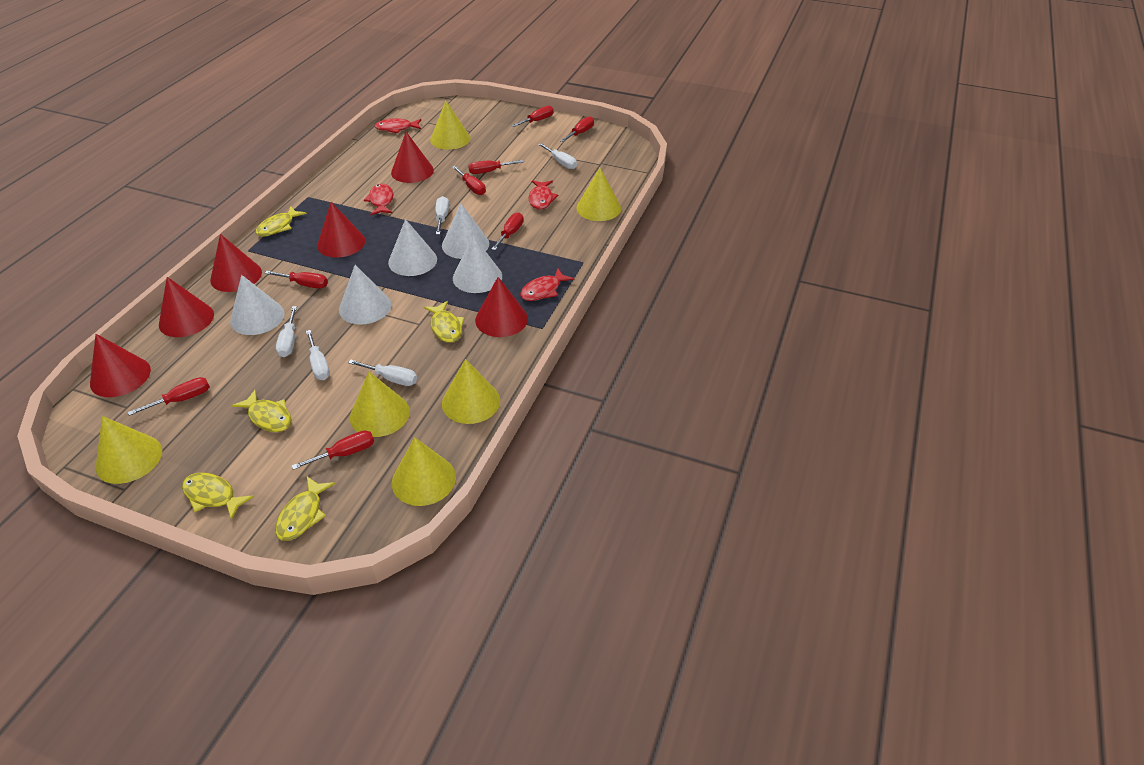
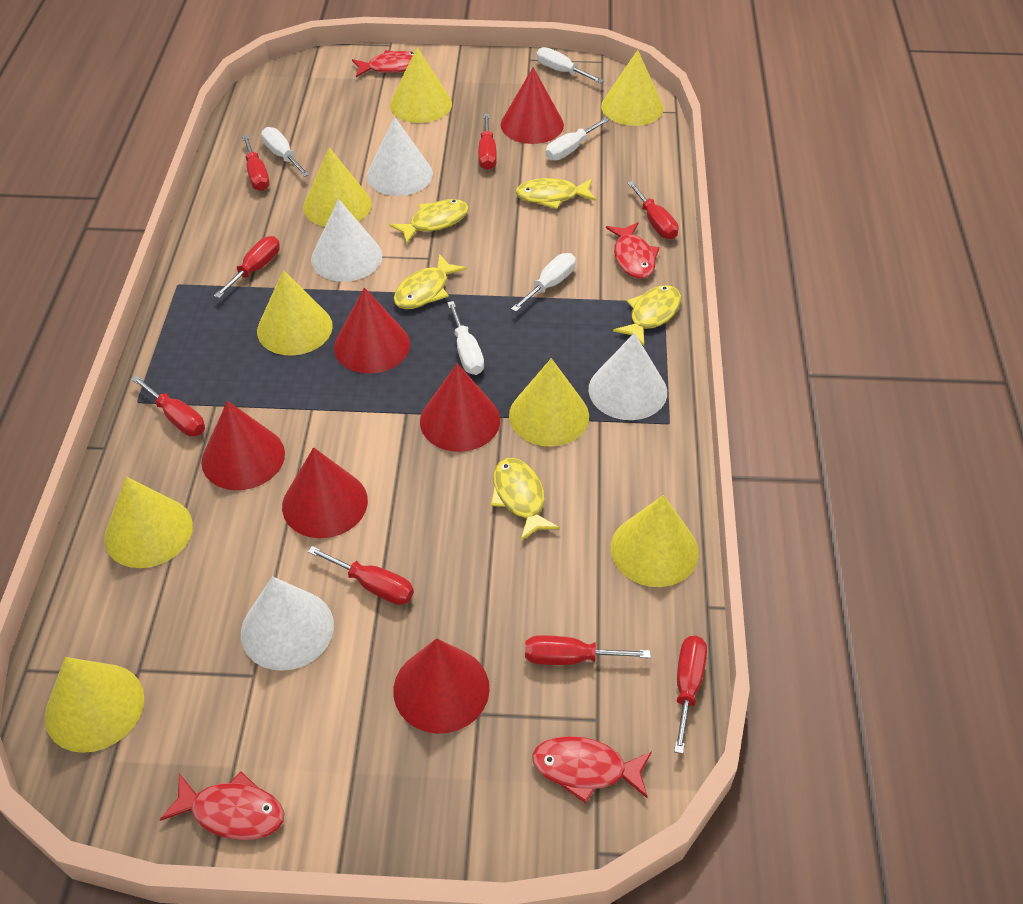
white cone: [230,275,284,335] [339,265,391,324] [388,219,437,276] [442,203,489,259] [453,235,502,293] = 5 -> [241,576,334,671] [311,199,382,282] [367,117,433,196] [589,333,667,420] = 4
yellow cone: [96,416,162,484] [350,372,410,437] [392,437,456,506] [430,101,470,150] [442,359,500,424] [576,168,621,221] = 6 -> [45,657,144,753] [104,476,193,568] [257,270,333,356] [303,147,372,227] [390,47,452,123] [509,358,589,447] [601,50,664,126] [611,495,699,587] = 8

